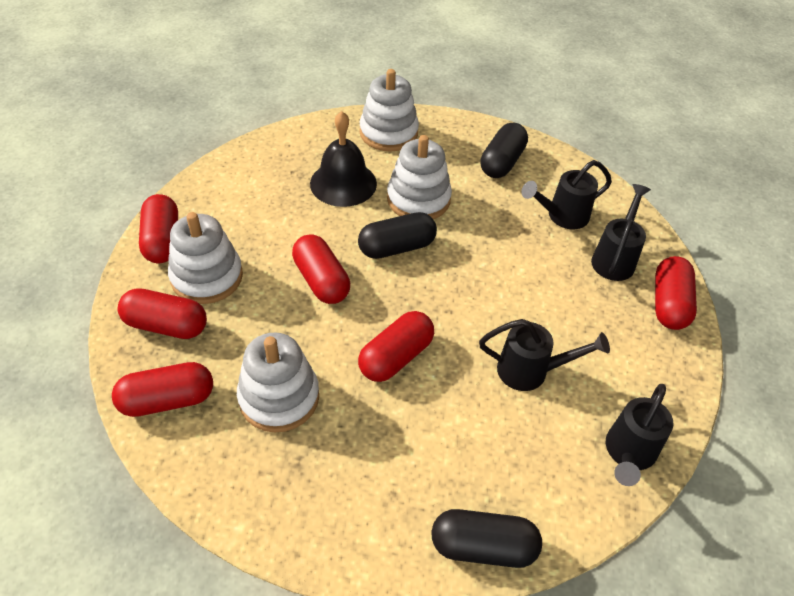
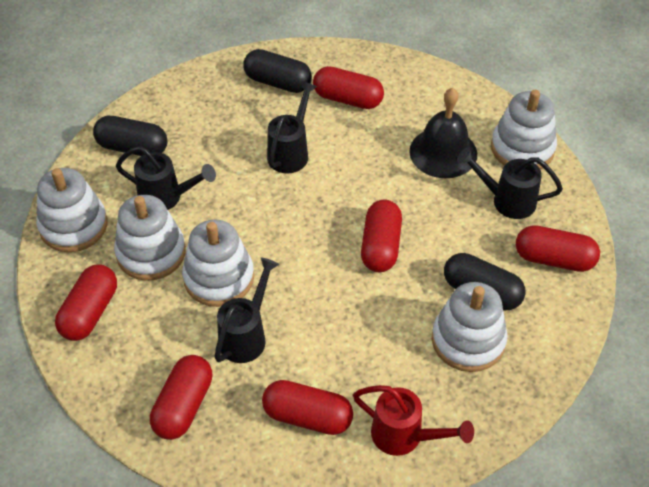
red watering can: none = 0 -> [353,385,474,456] = 1
white stacking toy: [168,212,243,304] [237,333,319,432] [360,69,419,151] [387,135,452,219] = 4 -> [36,168,108,252] [114,195,186,281] [182,220,254,307] [432,282,508,372] [491,90,557,169] = 5

